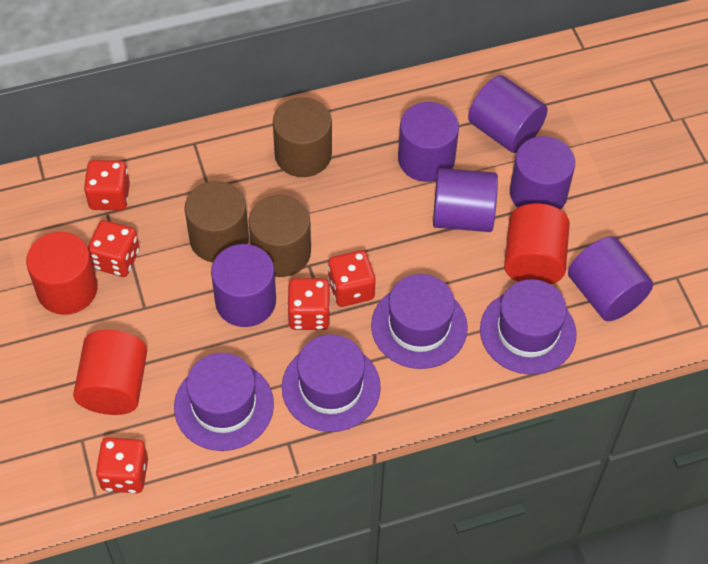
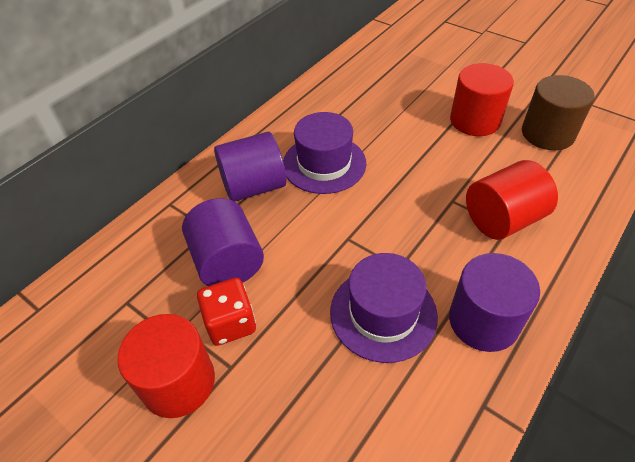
brown cylinder: [185,181,249,262] [248,195,311,277] [273,97,332,177] = 3 -> [522,75,595,150] = 1
purple cylinder: [211,244,276,327] [398,102,459,182] [433,168,498,232] [468,75,548,153] [510,136,575,209] [568,236,653,321] = 6 -> [182,198,264,286] [214,132,286,202] [449,253,540,352] = 3
purple hat: [174,353,274,451] [282,334,381,432] [371,274,468,369] [480,279,577,374] = 4 -> [283,112,366,194] [330,253,438,363] = 2
red dice: [84,160,130,211] [88,220,140,277] [96,437,148,493] [287,278,331,330] [328,250,376,307] = 5 -> [197,278,256,346] = 1

